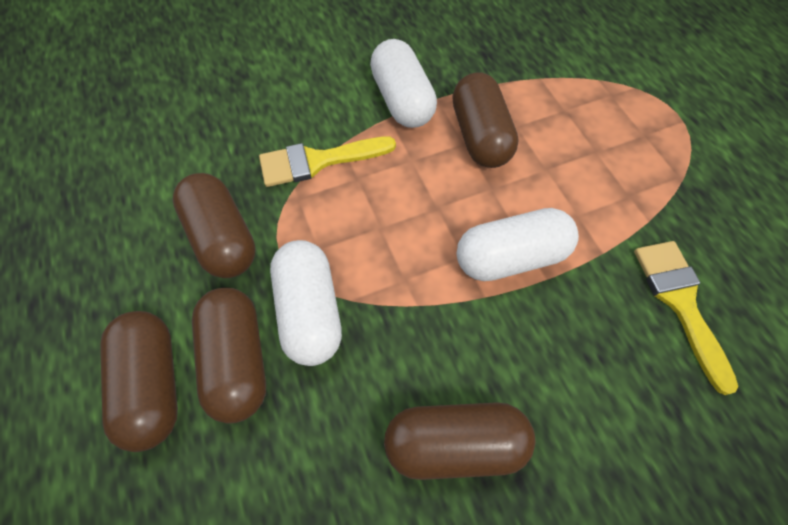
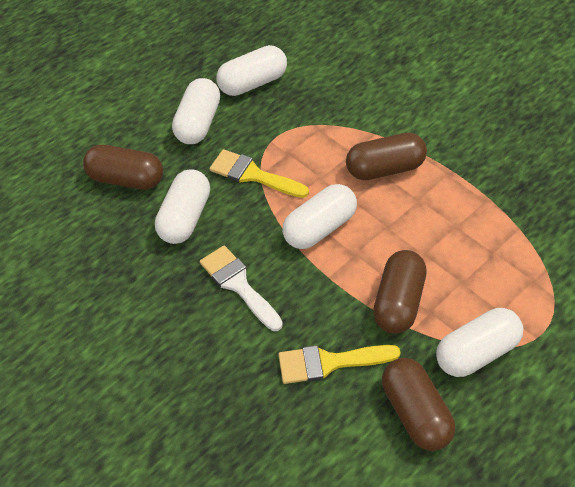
brown capsule: [100,311,178,452] [173,173,256,278] [192,288,266,424] [384,402,535,480] [452,72,519,168] = 5 -> [83,145,163,190] [346,133,427,180] [373,250,426,334] [382,358,455,451] = 4
white brush: none = 0 -> [200,245,283,331] = 1
white capsule: [270,240,342,366] [370,39,437,128] [457,208,579,281] = 3 -> [155,169,210,244] [172,78,220,144] [216,45,287,96] [282,184,357,249] [436,308,523,377] = 5

